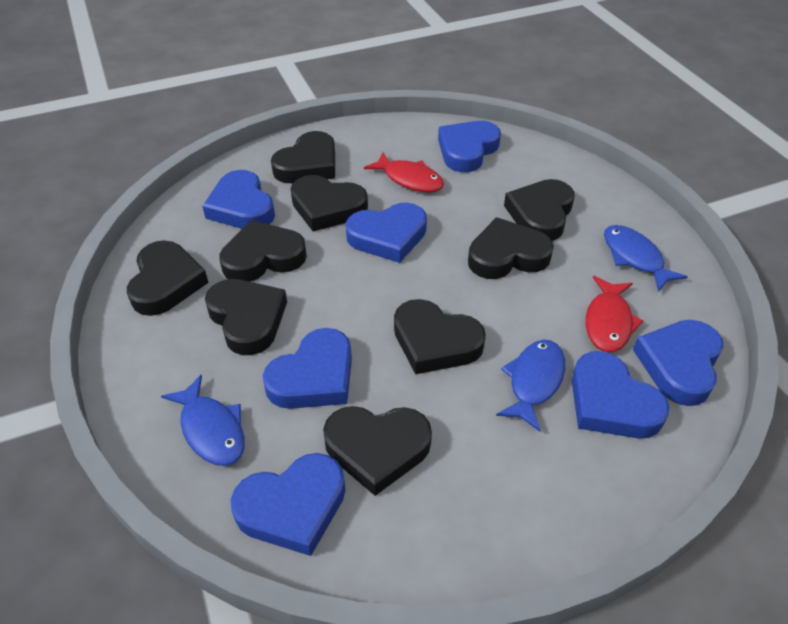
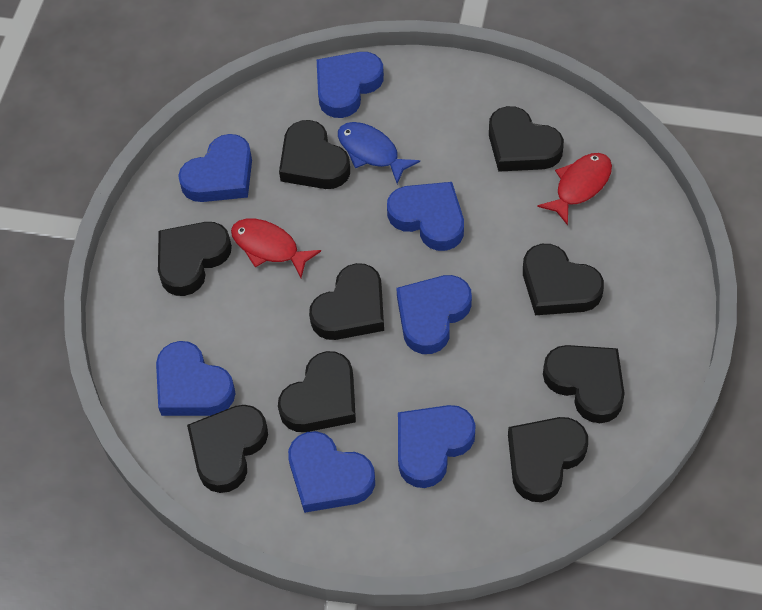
blue fish: [161,374,245,466] [496,340,565,432] [604,225,688,292] = 3 -> [338,122,420,184] = 1

